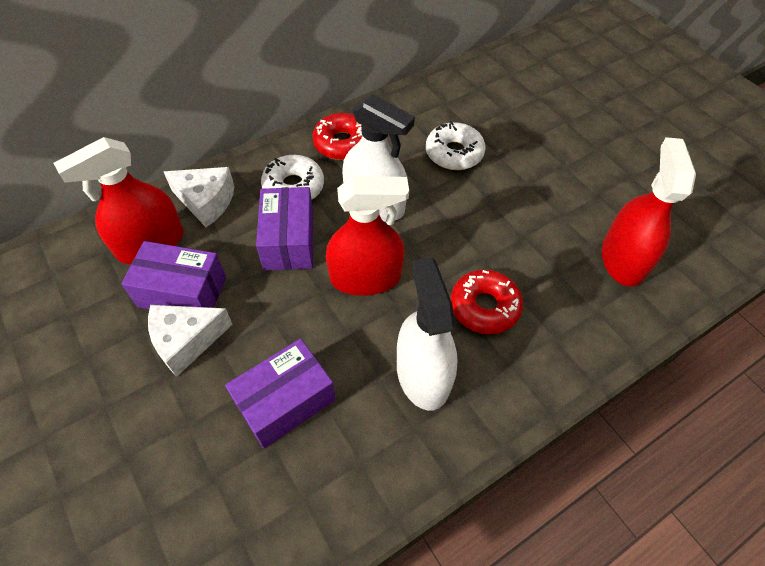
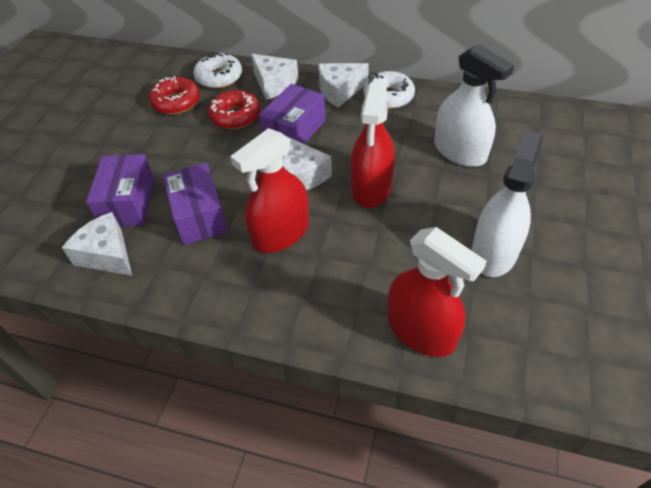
white cheese: [148,305,233,377] [164,167,235,227] = 2 -> [62,212,132,276] [251,54,299,100] [283,136,332,190] [318,63,369,107] = 4

